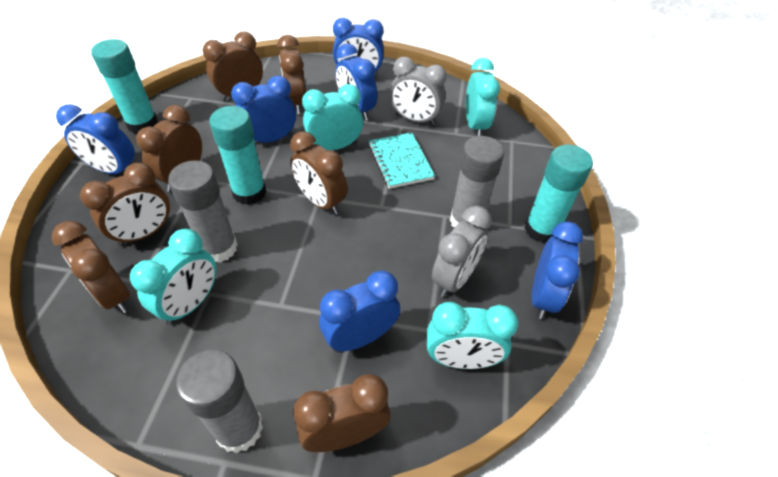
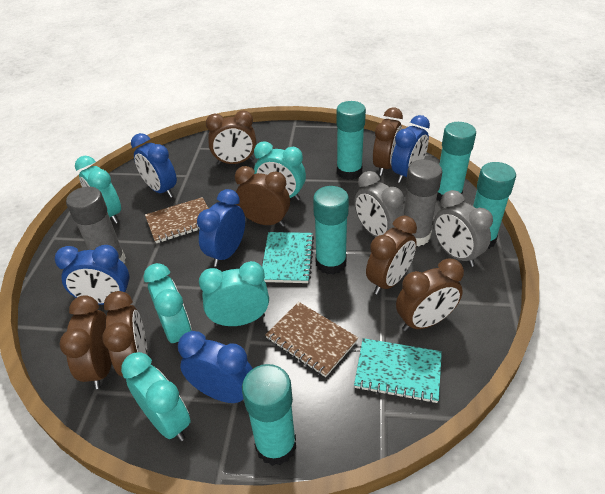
blue clock: [56,104,135,174] [231,76,296,142] [319,270,400,352] [333,18,384,78] [336,44,377,121] [531,221,583,319] = 6 -> [55,245,129,305] [131,133,177,198] [178,331,253,403] [197,189,245,267] [391,115,430,183] = 5
brown notebook: none = 0 -> [145,197,209,243] [265,302,358,377] = 2
grey glue stick: [168,160,238,263] [176,350,263,453] [450,136,504,228] = 3 -> [66,186,126,263] [404,159,442,246] = 2
turquoise clock: [130,229,217,325] [302,84,363,150] [427,302,518,369] [466,57,500,136] = 4 -> [75,156,121,224] [121,352,191,441] [143,263,192,343] [199,261,269,326] [254,142,306,201] = 5
turquoise glue stick: [91,39,158,133] [209,106,267,205] [525,144,593,243] = 3 -> [242,364,296,466] [313,186,349,275] [336,101,366,180] [436,122,476,201] [473,162,516,249] = 5
turquoise notebook: [368,132,435,189] = 1 -> [262,232,314,283] [354,338,442,403] = 2

